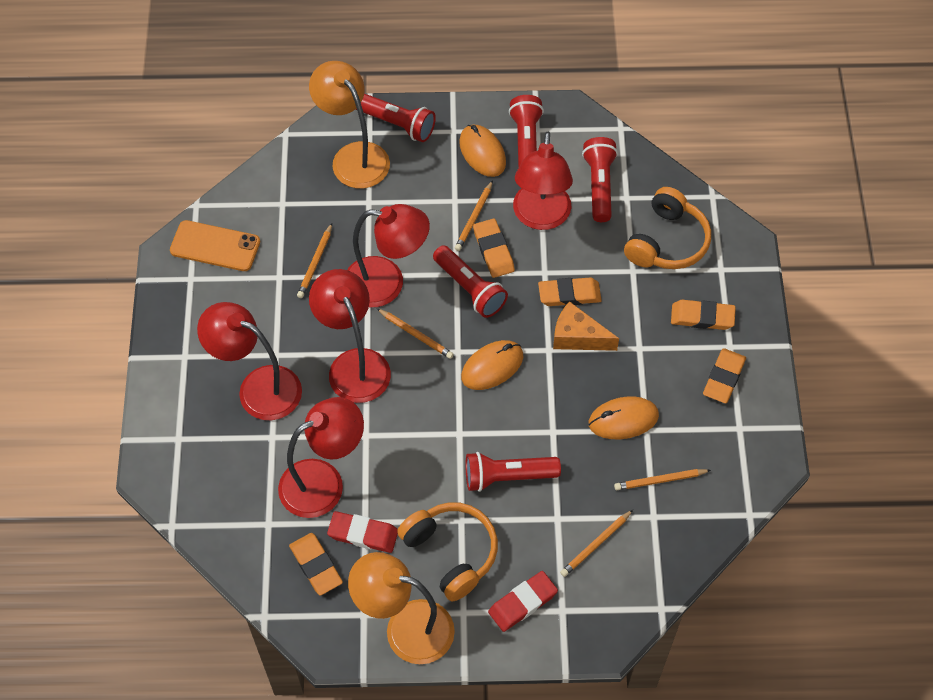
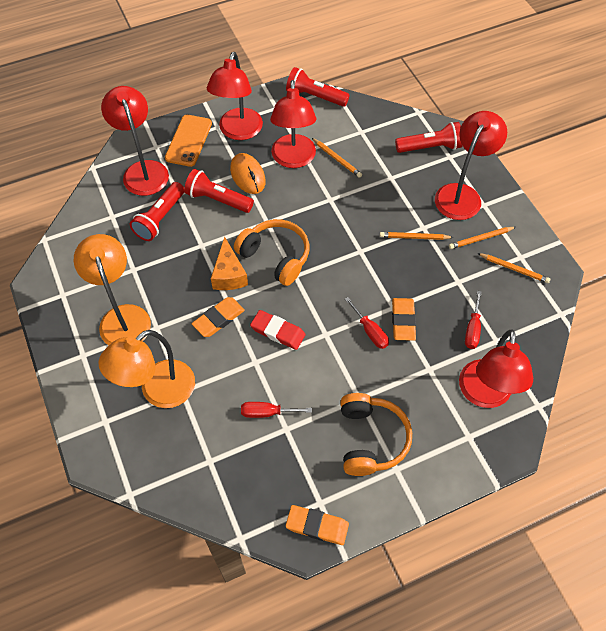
orange eraser: [289,533,343,596] [473,218,515,278] [538,278,602,306] [671,300,736,330] [703,348,746,403] = 5 -> [192,297,245,337] [286,505,349,545] [392,298,416,341] = 3
orange mouse: [459,125,506,177] [461,340,523,390] [589,396,659,439] = 3 -> [230,153,266,194] = 1
orange pencil: [297,223,332,298] [377,309,454,359] [455,180,493,251] [560,510,633,577] [614,469,711,490] = 5 -> [312,138,362,178] [380,232,454,240] [449,227,516,249] [477,253,550,283] = 4
red eraser: [327,511,398,553] [488,571,558,632] = 2 -> [250,310,306,350] = 1
red flashlight: [356,94,436,142] [433,245,508,318] [466,452,561,492] [509,95,544,168] [582,137,618,222] = 5 -> [130,182,184,241] [184,169,254,213] [286,67,350,107] [395,122,462,153] = 4
red screwdriver: none = 0 -> [241,402,312,418] [345,297,389,349] [465,291,482,349] = 3

